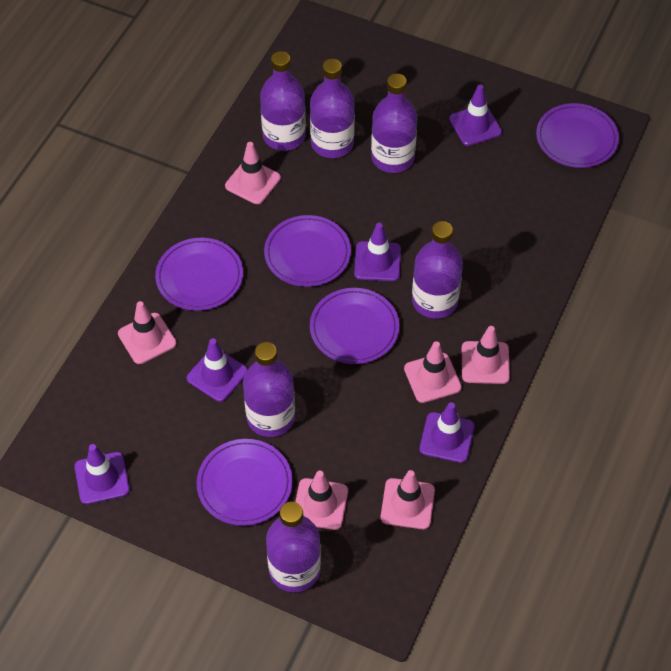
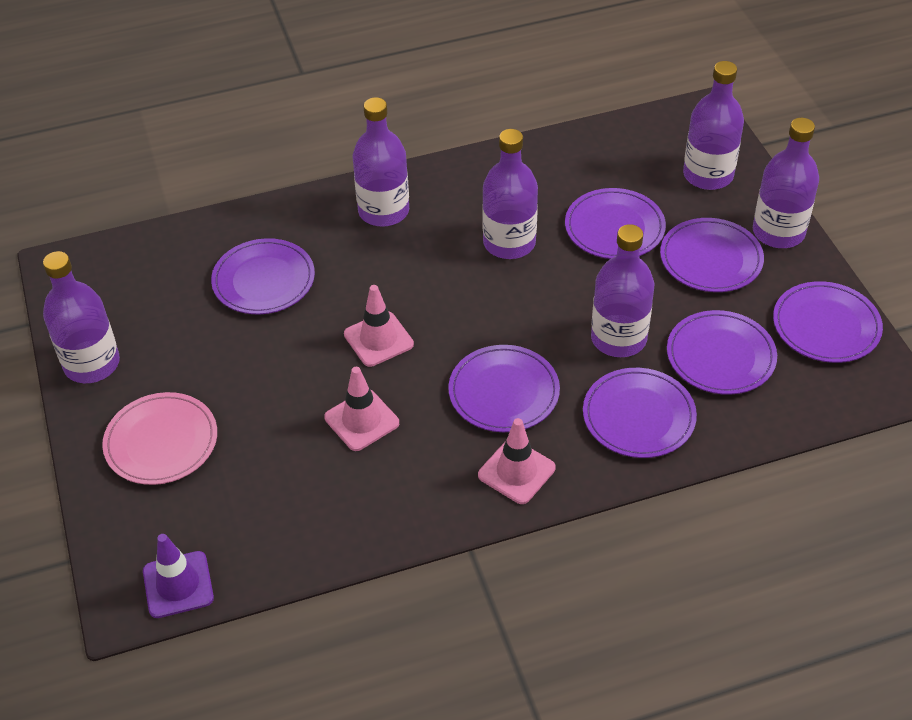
pink plate: none = 0 -> [102,392,217,485] = 1
pink traffic cone: [118,301,177,364] [225,142,281,204] [295,471,348,530] [381,470,435,529] [404,341,462,403] [462,326,510,384] = 6 -> [324,367,399,451] [344,285,414,367] [478,418,556,504] = 3
purple plate: [155,238,243,311] [197,439,292,526] [264,215,351,287] [310,288,399,364] [536,103,619,168] = 5 -> [211,238,315,314] [448,345,560,432] [565,188,666,259] [583,368,697,458] [660,218,764,292] [667,310,777,395] [773,281,883,363] = 7
purple traffic cone: [74,444,130,504] [187,338,248,402] [354,223,401,281] [420,402,475,463] [449,85,502,146] = 5 -> [143,534,214,618] = 1

